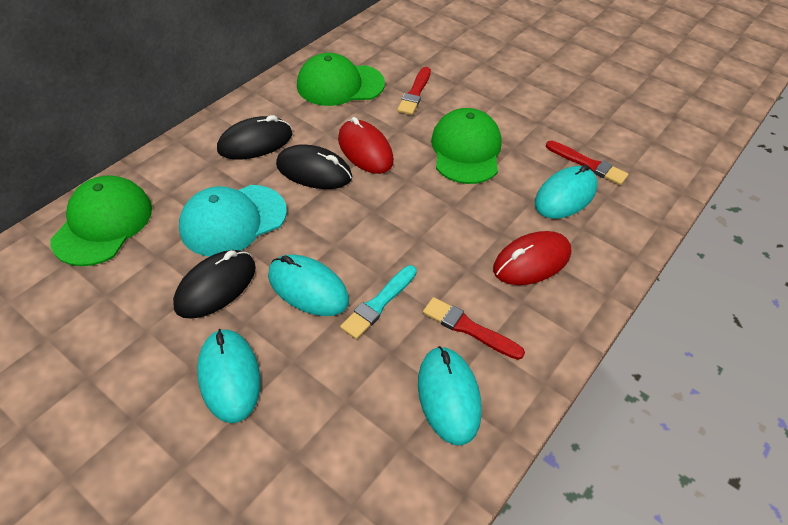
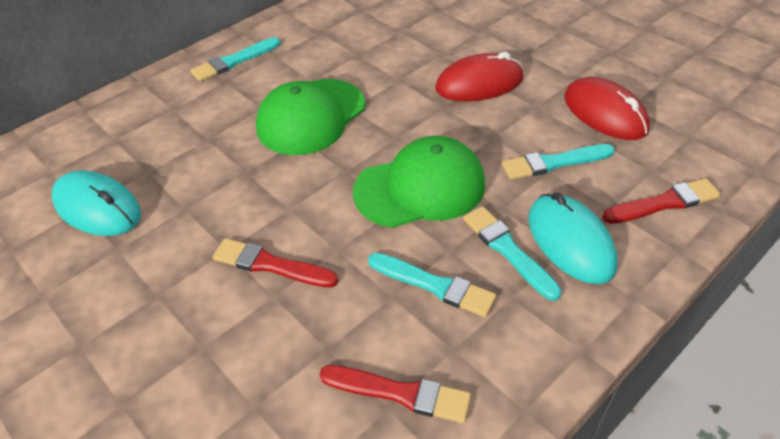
black mouse: [173,250,256,319] [217,115,293,160] [276,144,352,189] = 3 -> none = 0
green cap: [50,175,152,266] [297,53,385,106] [431,108,502,184] = 3 -> [256,79,365,155] [353,136,485,228] = 2
turquoise brush: [340,265,417,339] = 1 -> [190,37,280,82] [368,253,496,317] [463,206,562,301] [502,144,615,180] = 4
turquoise cap: [179,185,287,256] = 1 -> none = 0
turquoise mouse: [197,329,261,423] [268,255,349,316] [418,346,482,445] [535,165,598,219] = 4 -> [52,170,141,236] [528,193,617,284] = 2

